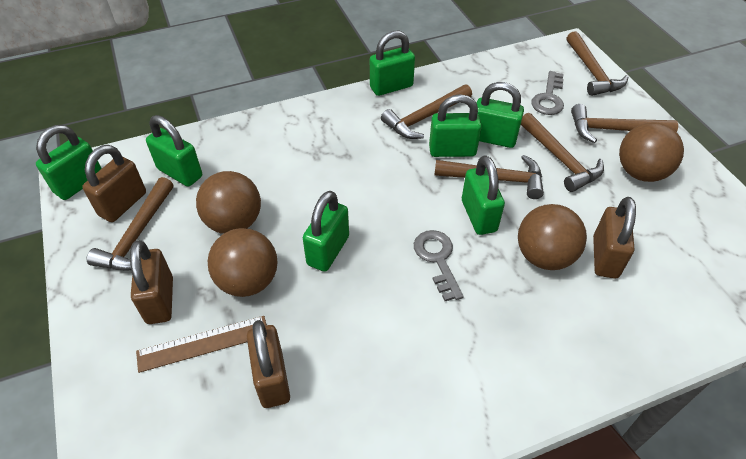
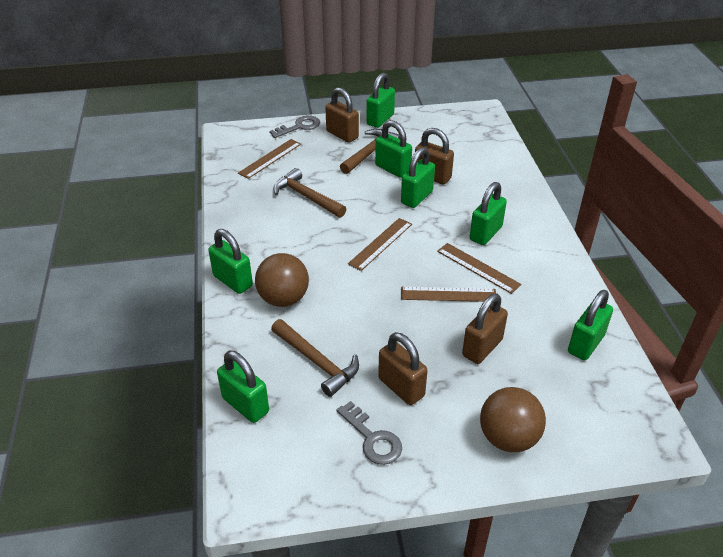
brown ball: [196,171,261,234] [208,228,278,297] [518,204,587,270] [619,122,684,182] = 4 -> [255,253,309,307] [480,387,546,452] = 2
brown hammer: [87,177,174,271] [381,84,472,139] [434,155,544,199] [521,113,604,192] [567,31,629,96] [571,104,678,143] = 6 -> [271,319,359,397] [273,168,346,218] [340,129,400,174] = 3
brown ruler: [136,316,267,373] = 1 -> [238,139,301,179] [348,218,412,271] [401,287,496,302] [437,243,521,294] = 4

